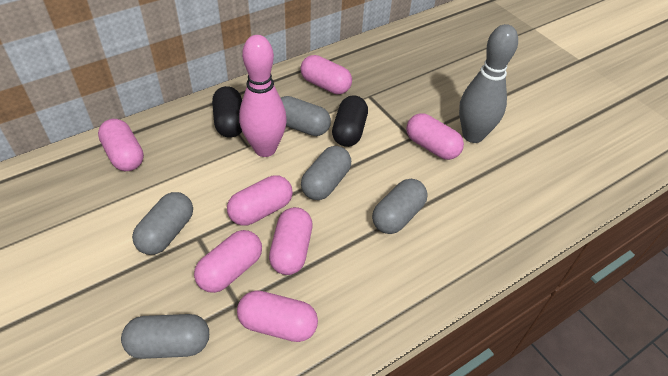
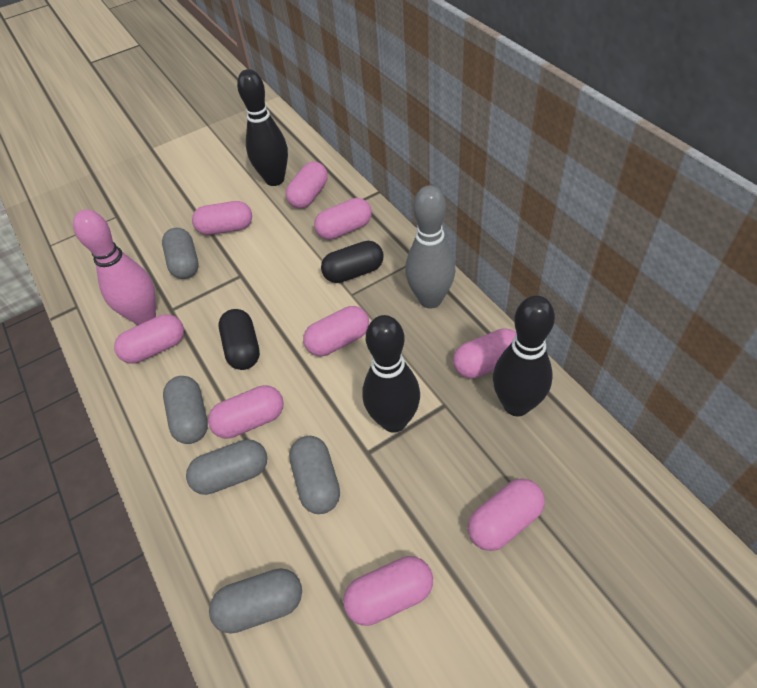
black bowling pin: none = 0 -> [237,69,288,186] [362,315,420,433] [493,295,555,416] = 3
pink capsule: [98,119,144,171] [194,230,262,293] [227,175,293,226] [237,290,318,342] [269,207,313,275] [300,55,352,94] [406,113,464,160] = 7 -> [114,314,184,363] [192,201,252,235] [208,385,284,439] [286,161,328,209] [303,306,369,356] [314,198,372,240] [343,556,433,626] [453,328,516,379] [468,479,545,551] = 9

